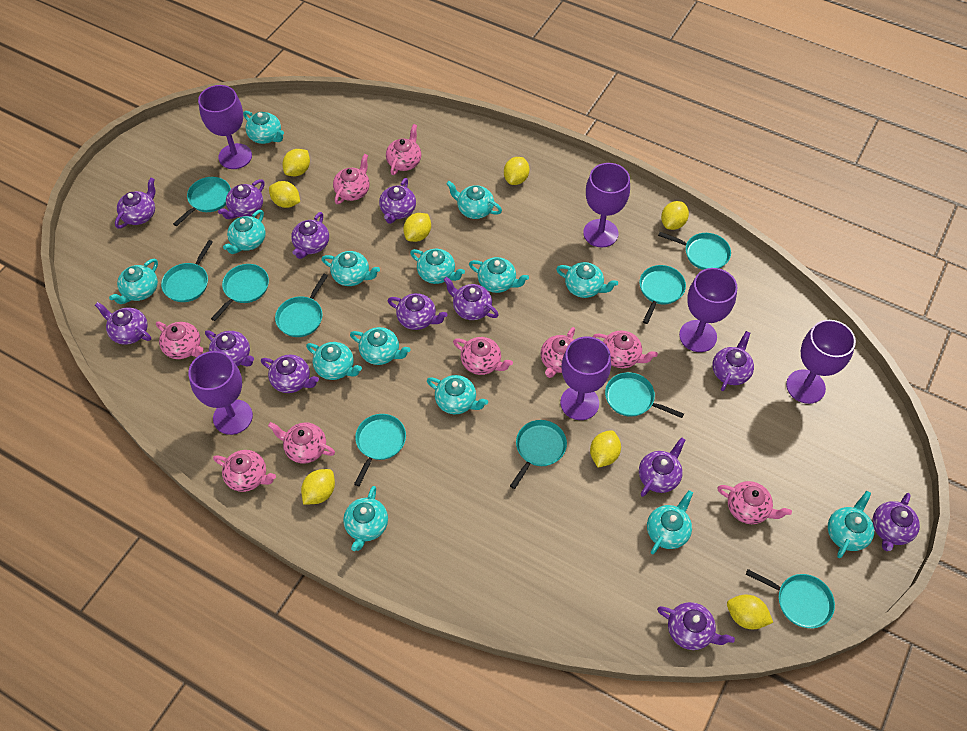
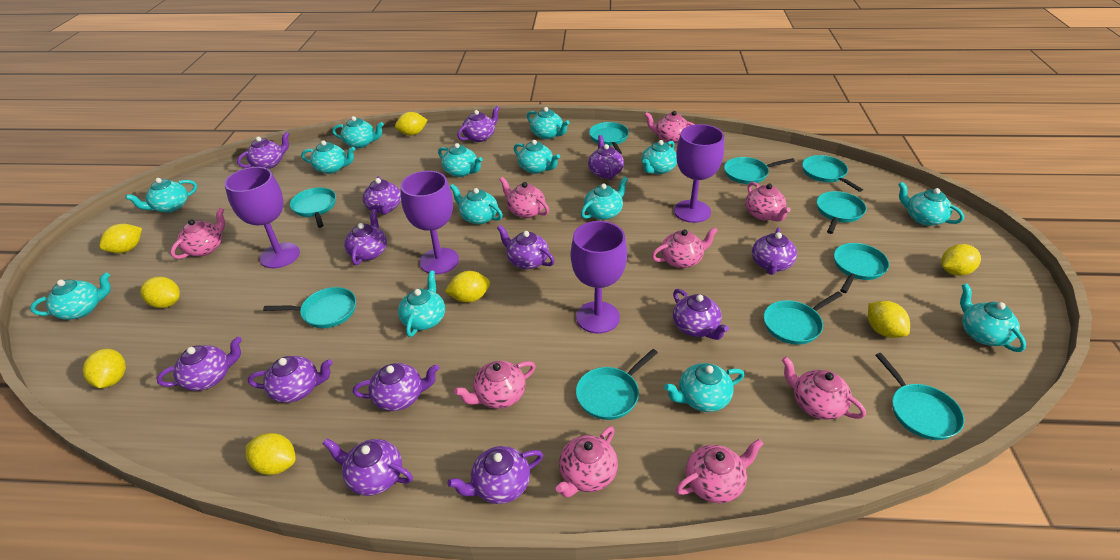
purple goblet: [188,351,253,435] [198,85,252,169] [560,336,611,420] [583,163,630,247] [679,268,737,352] [786,320,856,404] = 6 -> [224,167,300,268] [400,171,459,274] [571,221,627,334] [674,124,724,223] = 4

